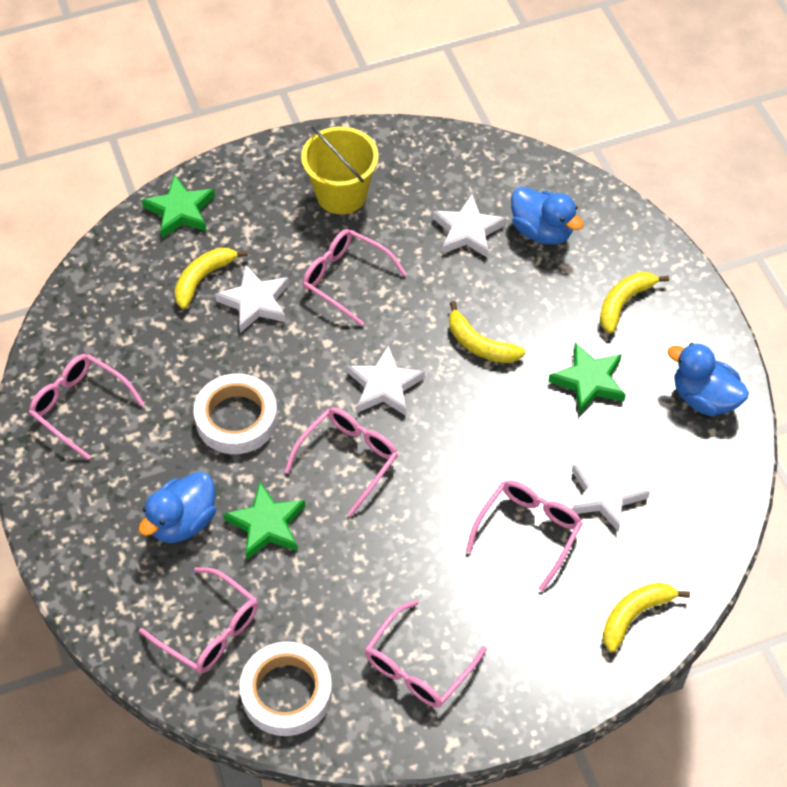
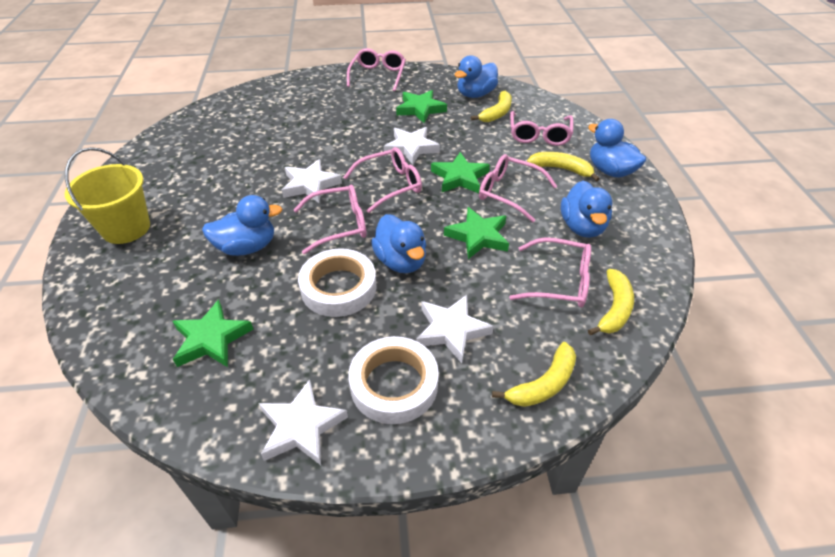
blue duck: [138,472,216,543] [511,187,584,245] [668,343,749,416] = 3 -> [202,195,282,256] [371,214,426,273] [455,55,498,98] [561,181,612,238] [588,119,646,178] = 5
green star: [142,175,215,238] [223,482,305,559] [548,343,626,415] = 3 -> [172,300,253,367] [396,90,447,123] [431,152,490,193] [444,207,509,259] = 4

